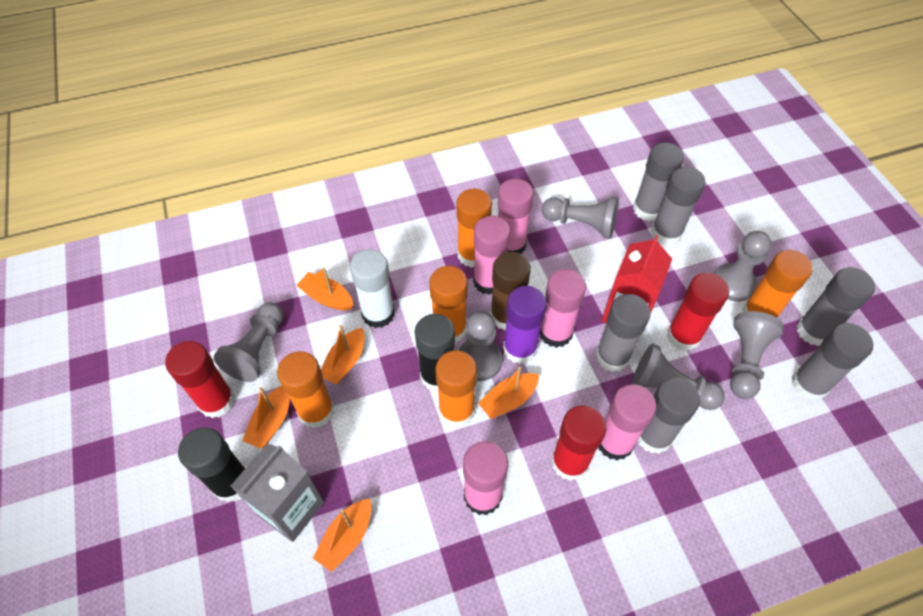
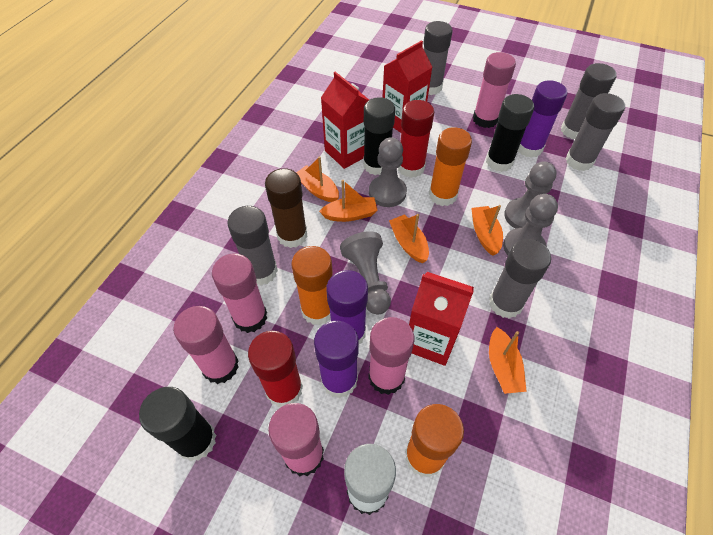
black glue stick: [178,427,246,502] [415,314,455,391] = 2 -> [139,387,217,461] [363,97,395,175] [486,94,534,172] = 3
grey carton: [231,443,324,542] = 1 -> none = 0
grey glue stick: [595,294,651,372] [633,142,684,221] [638,377,700,454] [651,166,705,245] [791,323,873,401] [796,267,875,346] = 6 -> [228,206,278,285] [423,21,453,95] [489,239,551,319] [561,63,617,139] [565,93,625,171] = 5
grey pawn: [214,302,284,382] [459,311,503,381] [542,197,618,239] [632,344,725,410] [714,231,771,301] [730,311,784,399] = 6 -> [340,231,391,314] [369,137,407,207] [503,194,558,255] [504,161,556,229] = 4
orange glue stick: [277,351,334,429] [429,266,468,343] [435,350,477,428] [456,189,492,268] [742,250,812,318] = 5 -> [291,246,333,325] [405,404,464,478] [429,127,472,206] = 3
purple glue stick: [503,286,546,364] = 1 -> [314,321,359,398] [326,270,368,344] [518,80,567,158] = 3
red carton: [602,235,672,323] = 1 -> [321,72,369,169] [382,40,432,133] [409,272,474,366] = 3
red glue stick: [165,341,235,418] [551,405,606,481] [667,273,729,351] = 3 -> [248,331,303,407] [398,100,434,178] = 2

